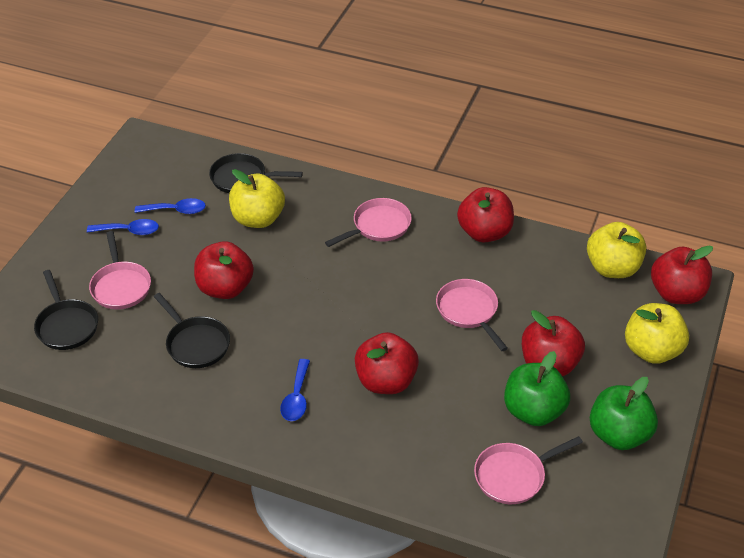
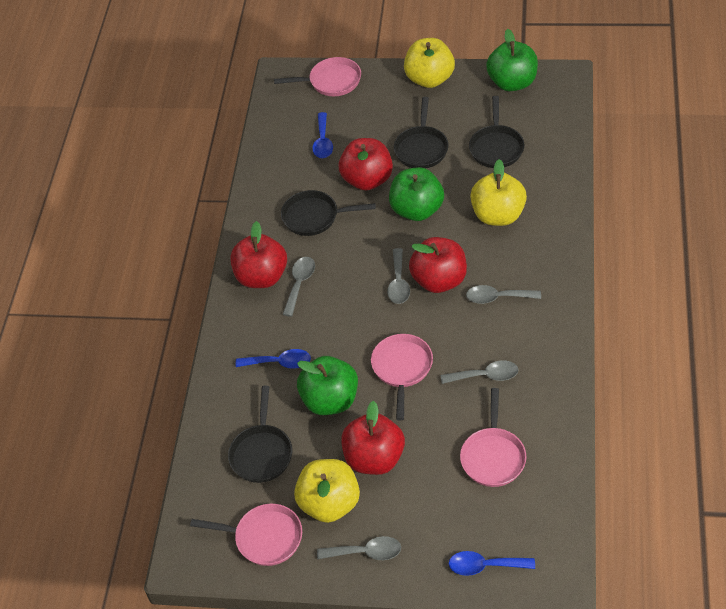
black pan: [34,270,98,350] [154,293,230,368] [209,153,303,193] = 3 -> [228,386,292,483] [281,190,376,236] [394,97,449,169] [469,96,525,168] = 4
green apple: [504,351,570,426] [590,377,658,450] = 2 -> [297,356,358,415] [389,167,444,221] [486,29,538,91] = 3
grey spoon: none = 0 -> [282,257,315,317] [317,536,401,560] [387,248,410,304] [441,360,519,384] [466,285,541,304] = 5
red apple: [194,241,254,299] [355,332,419,394] [457,187,514,242] [522,310,585,376] [651,245,713,304] = 5 -> [230,221,287,288] [339,138,393,190] [341,401,405,475] [409,237,467,293] = 4

